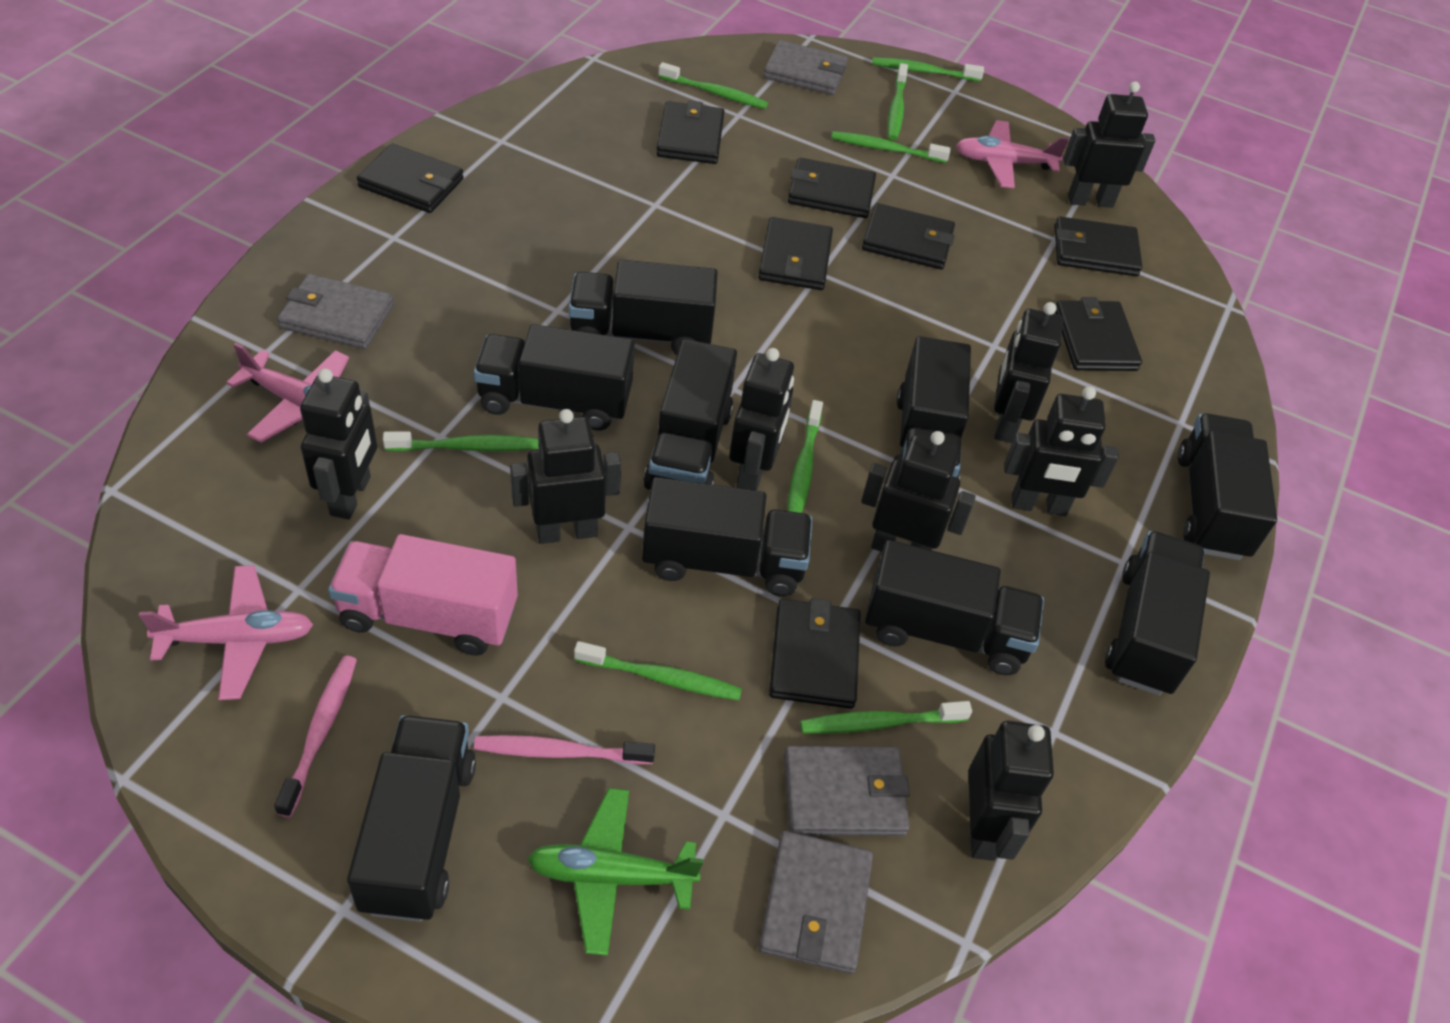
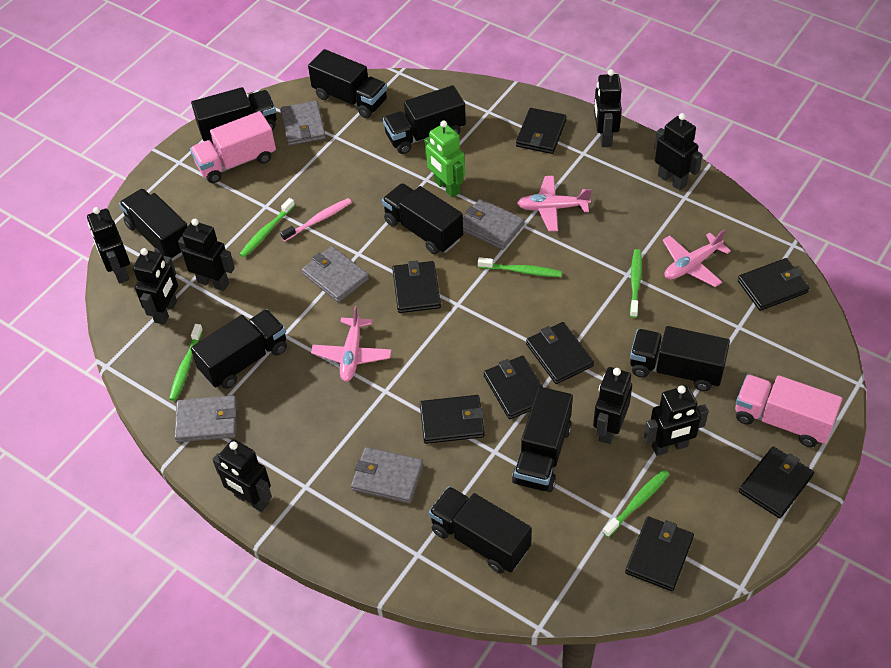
green plane: [527,788,703,956] = 1 -> none = 0
green robot: none = 0 -> [424,121,465,198] = 1
green toothbrush: [383,431,539,452] [574,641,742,701] [658,62,768,109] [787,400,823,513] [800,701,972,734] [831,131,951,163] [872,57,984,82] [888,63,908,140] = 8 -> [169,324,203,401] [239,198,295,257] [478,257,562,277] [603,470,669,537] [630,249,642,318] = 5
grey wallet: [277,274,394,350] [758,831,873,974] [763,40,848,95] [784,746,910,836] = 4 -> [174,395,237,442] [280,101,326,146] [302,246,369,302] [351,447,424,504] [463,199,524,250] = 5
pink toothbrush: [274,656,357,817] [474,735,655,764] = 2 -> [280,198,352,241] = 1
pink truck: [328,534,518,656] = 1 -> [190,111,276,183] [735,374,842,447] = 2

